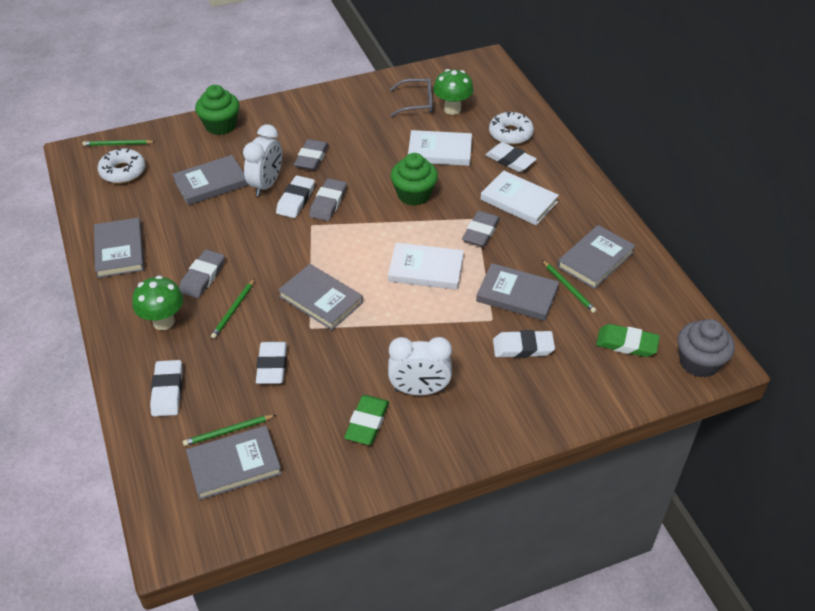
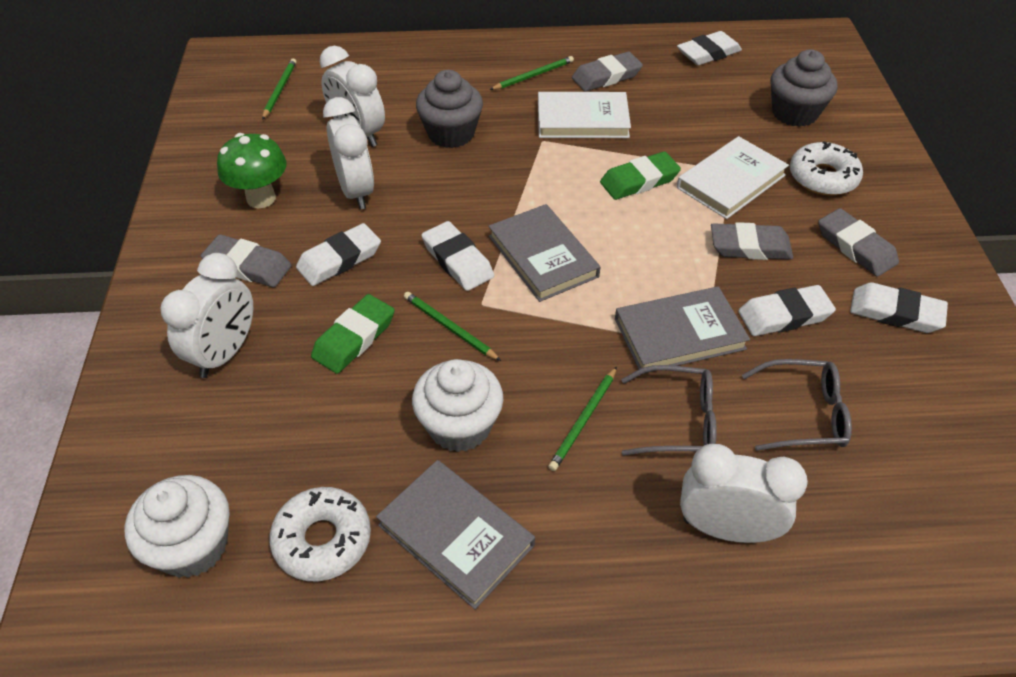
green cupcake: [195,85,239,135] [391,153,438,206] = 2 -> none = 0
green mushroom: [132,276,184,330] [433,69,474,115] = 2 -> [217,133,286,208] = 1
grey book: [94,218,144,278] [172,155,248,205] [186,426,282,500] [278,264,363,330] [476,263,559,321] [557,225,635,289] = 6 -> [376,460,535,609] [488,204,600,302] [615,286,750,373] = 3
grey cupcake: [678,319,735,378] = 1 -> [416,70,483,148] [770,49,838,127] = 2
grey glasses: [390,78,433,116] = 1 -> [621,365,717,456] [742,359,852,451] = 2
white book: [388,243,464,290] [408,130,472,166] [480,170,559,225] = 3 -> [538,92,631,138] [677,136,789,219] = 2
white clock: [243,124,282,196] [388,337,452,395] = 2 -> [161,253,253,378] [320,46,385,147] [323,97,374,209] [680,444,808,543] = 4
white cupcake: none = 0 -> [125,475,230,578] [412,359,503,452] = 2

